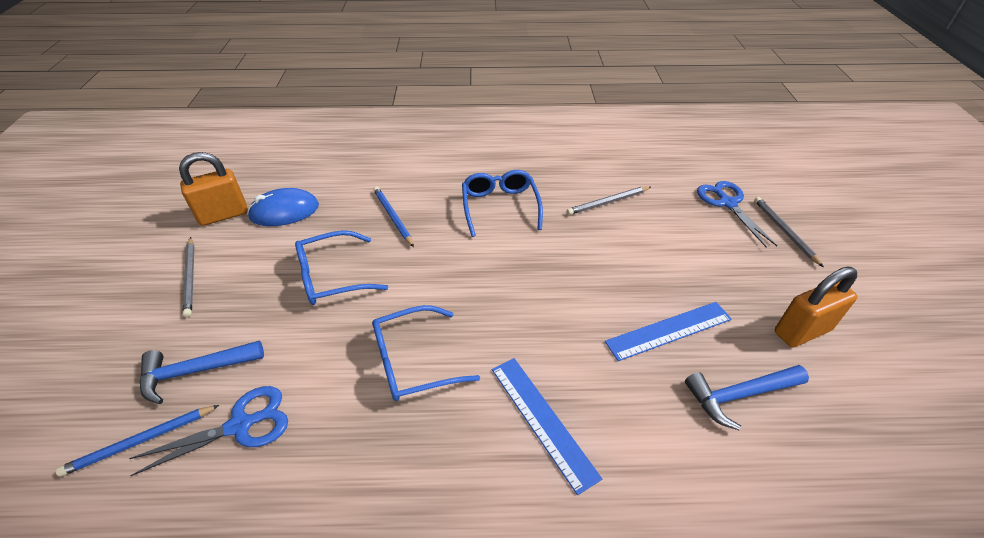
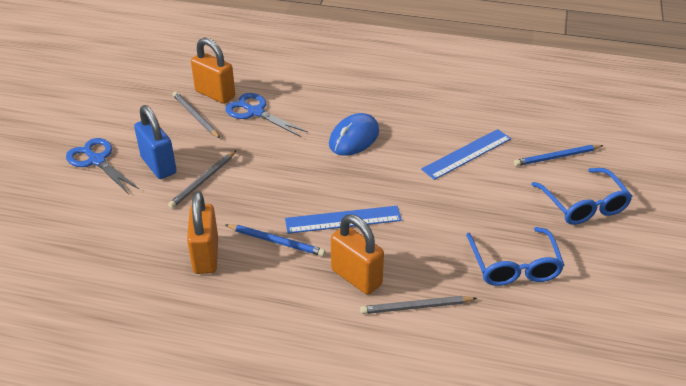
blue glasses: [295,230,388,305] [372,305,480,401] [462,170,543,237] = 3 -> [466,227,564,286] [531,168,633,225] = 2
blue hammer: [140,340,264,404] [685,365,809,430] = 2 -> none = 0
blue padlock: none = 0 -> [134,105,176,179] = 1
orange padlock: [179,152,248,226] [775,267,858,348] = 2 -> [187,191,218,274] [191,37,235,104] [331,214,384,295] = 3

